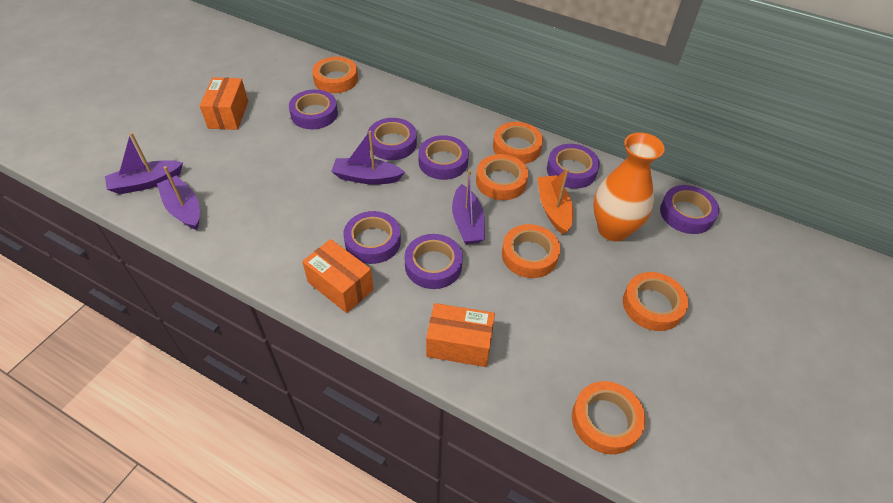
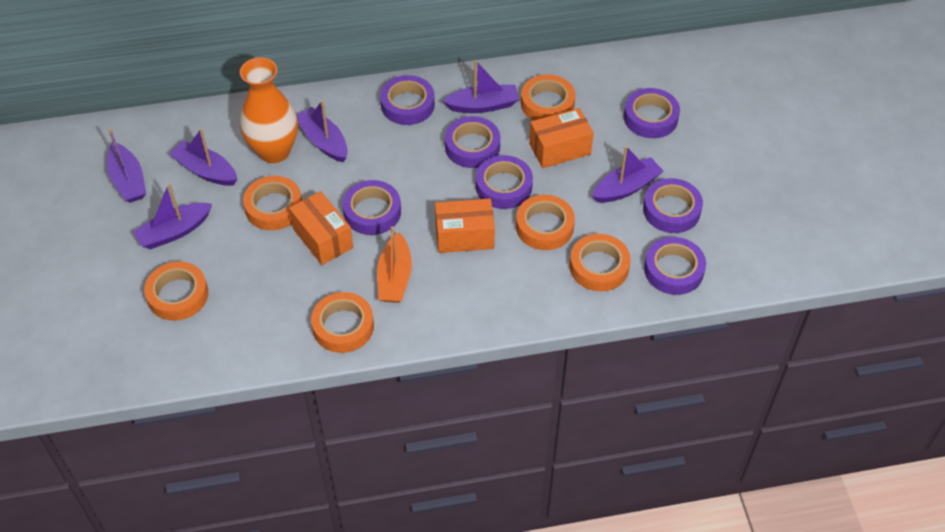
purple boat: [105,132,183,194] [157,166,200,230] [331,131,405,185] [452,170,485,244] = 4 -> [107,129,146,203] [133,183,212,249] [169,129,238,186] [297,100,348,162] [443,60,519,113] [592,146,663,203] = 6

